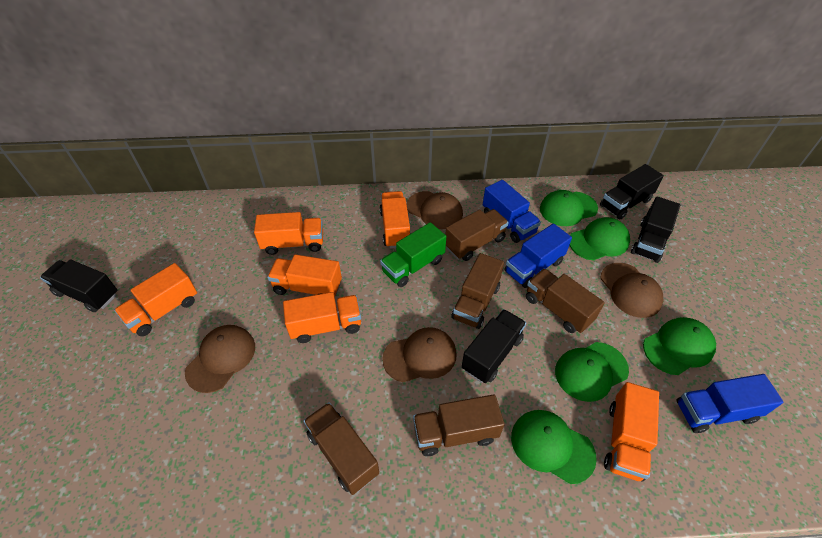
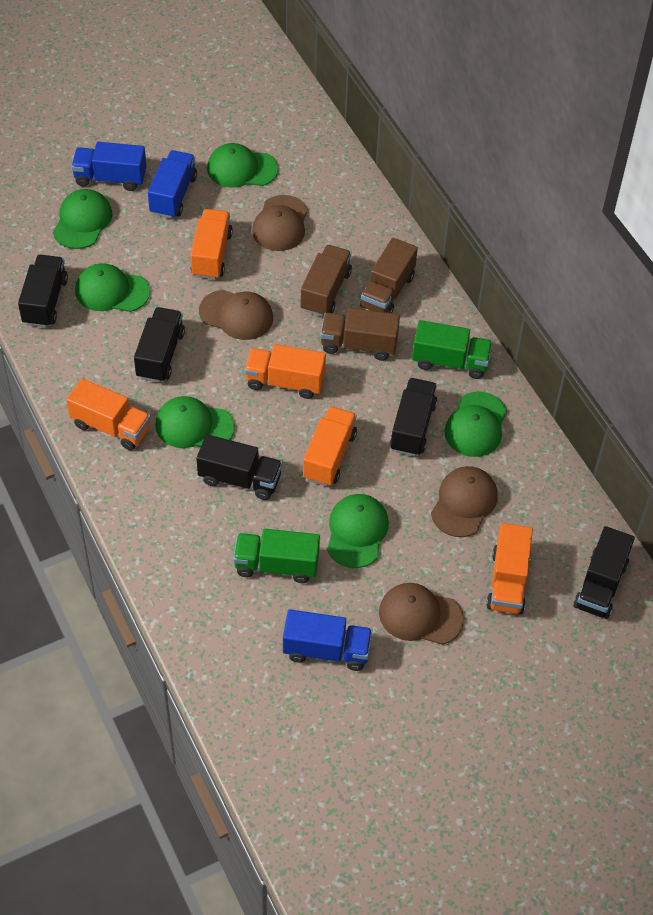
black truck: [40,260,118,312] [462,309,526,383] [600,164,664,220] [631,196,680,263] = 4 -> [18,255,68,327] [134,307,185,383] [196,434,282,500] [390,378,437,456] [573,526,635,619] = 5
brown truck: [303,402,379,495] [413,394,504,456] [445,209,509,261] [451,253,504,329] [526,268,605,333] = 5 -> [300,245,352,317] [320,308,400,361] [360,238,418,313] = 3
green cap: [511,410,597,484] [540,190,598,226] [555,342,629,402] [570,217,630,261] [643,317,716,375] = 5 -> [53,189,112,249] [75,263,150,312] [155,396,235,448] [207,143,278,188] [327,494,389,568] [444,392,507,457] = 6
green truck: [380,222,446,287] = 1 -> [233,529,320,583] [412,320,493,379] = 2
orange truck: [114,263,197,336] [254,212,323,255] [267,254,342,297] [283,292,361,343] [380,191,410,248] [604,382,659,481] = 6 -> [67,378,151,450] [190,209,233,279] [245,344,326,399] [303,406,357,486] [486,523,533,614] = 5

